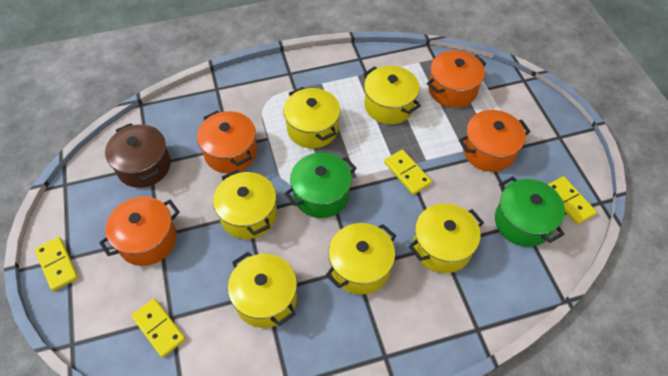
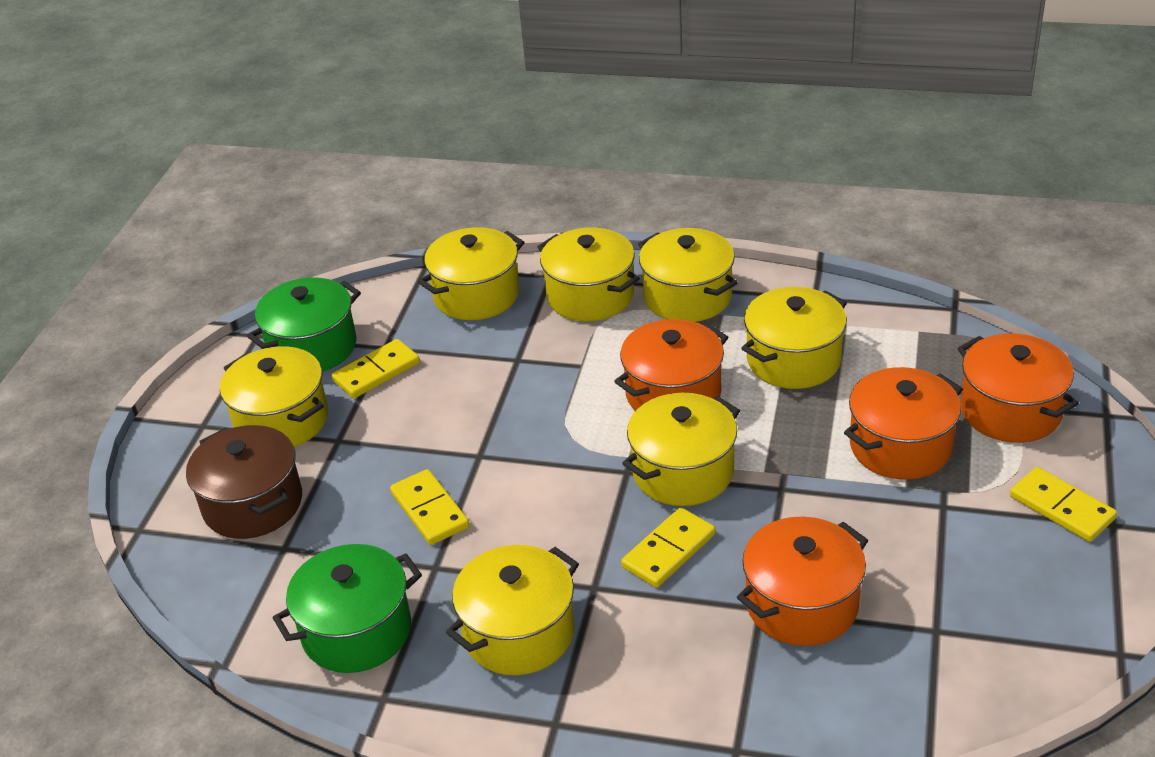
yellow pot: [213,169,277,239] [228,252,297,328] [284,87,341,148] [326,223,396,295] [363,66,421,124] [409,203,484,273] = 6 -> [220,346,328,447] [418,227,525,320] [446,545,579,675] [538,228,640,321] [622,393,740,506] [638,228,738,322] [741,287,847,389] = 7

